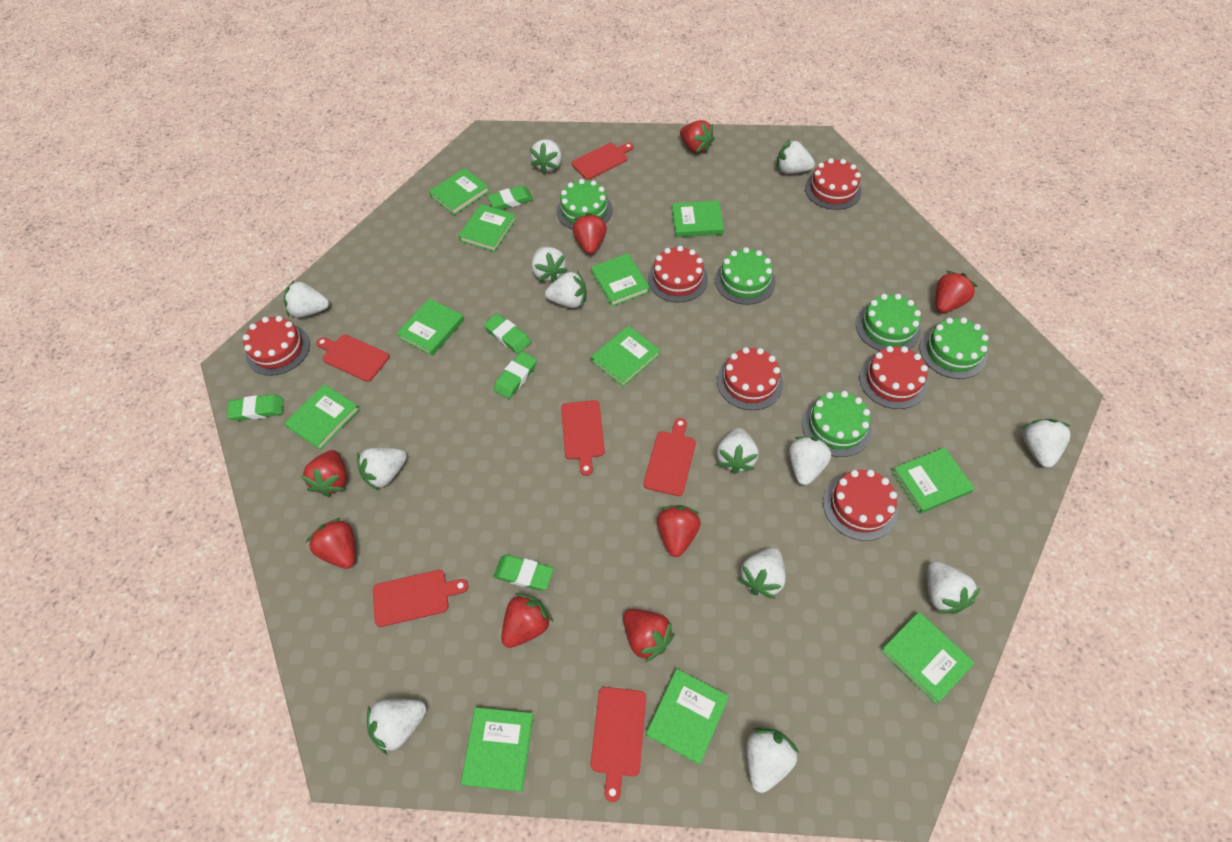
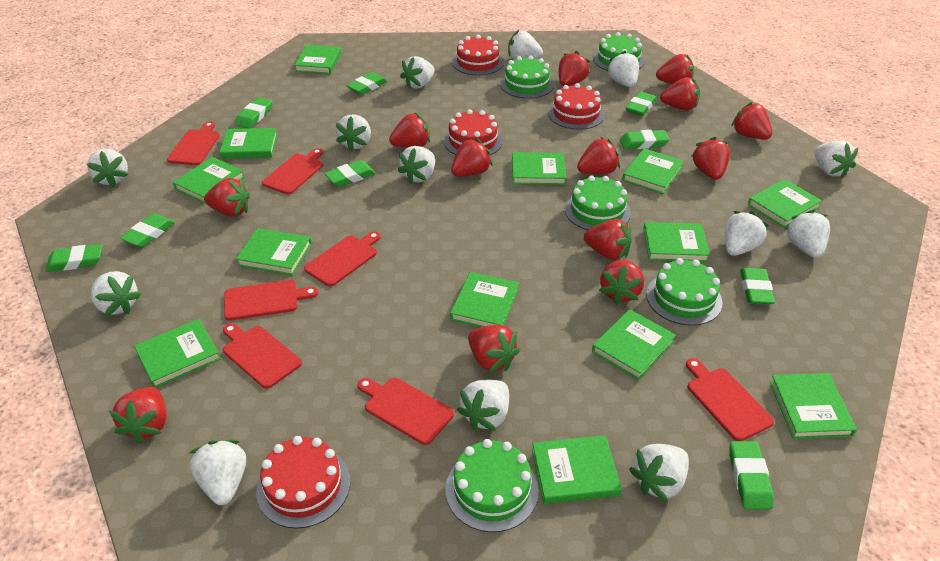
green book: [284,384,360,450] [397,298,464,356] [429,168,490,215] [458,204,516,252] [461,707,534,792] [591,253,650,307] [591,326,660,387] [646,669,729,765] [672,201,724,237] [880,612,975,704] [892,447,974,514] = 11 -> [134,319,221,388] [173,157,245,204] [219,128,278,159] [236,228,312,276] [294,45,341,74] [450,272,519,327] [512,152,566,185] [532,435,622,504] [592,309,676,380] [622,148,684,194] [643,222,710,262] [748,179,822,228] [770,373,857,439] = 13
green eraser: [227,394,284,421] [484,313,531,354] [487,186,533,210] [494,351,537,399] [494,555,554,591] = 5 -> [45,244,103,272] [120,213,175,247] [235,98,272,128] [324,160,376,187] [346,72,388,95] [620,130,669,149] [626,92,657,116] [729,441,774,509] [740,268,775,304] = 9
red cake: [243,316,310,376] [648,246,708,303] [717,347,783,410] [805,158,862,210] [823,470,898,541] [859,346,928,409] = 6 -> [256,436,350,529] [444,109,503,155] [452,35,504,75] [548,83,605,130] = 4
red cutting board: [316,335,390,382] [373,570,469,627] [561,400,605,476] [572,143,634,180] [590,687,646,802] [643,418,696,496] = 6 -> [167,122,220,165] [223,323,302,389] [224,280,318,321] [262,148,323,194] [304,231,381,287] [358,378,454,445] [686,358,774,441] = 7
red strawberry: [301,450,347,497] [306,518,356,569] [501,593,553,648] [573,213,607,254] [623,609,675,663] [657,505,701,557] [680,120,715,153] [936,271,978,313] = 8 -> [109,387,166,443] [204,178,250,217] [389,113,430,148] [451,138,493,177] [468,325,520,373] [559,51,590,86] [577,137,620,174] [584,219,632,260] [599,260,644,305] [656,54,694,84] [660,77,700,110] [691,137,730,180] [731,102,772,140] = 13

